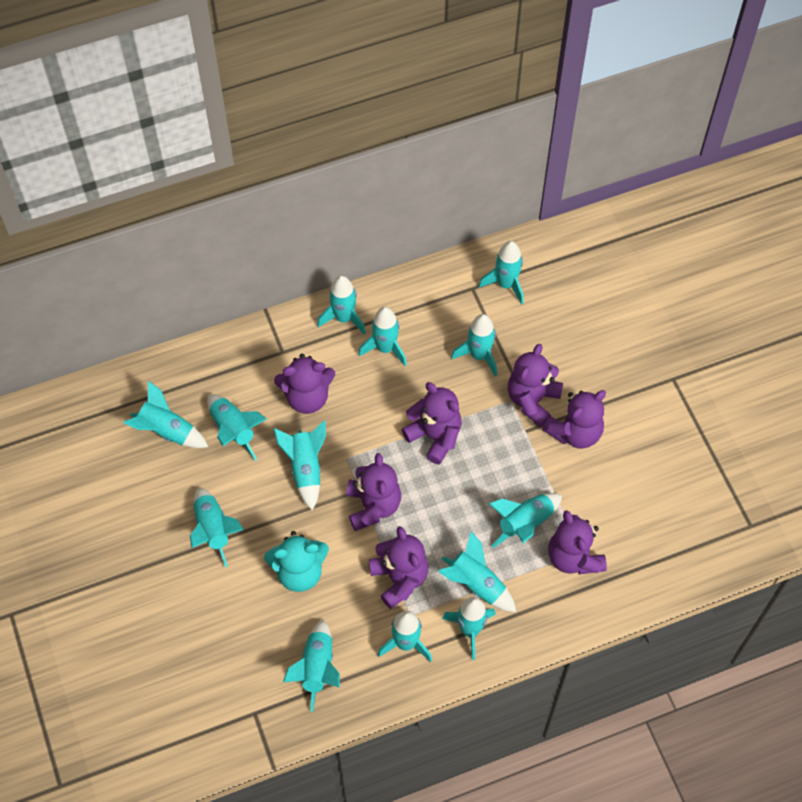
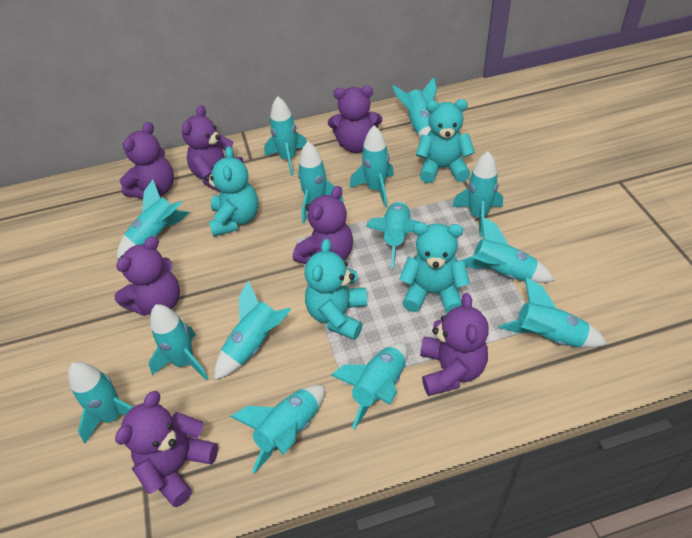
turquoise rocket: [123,381,208,448] [190,487,244,567] [207,394,267,461] [273,420,326,510] [283,619,340,712] [317,276,366,335] [358,307,407,366] [378,611,432,662] [438,531,516,612] [442,597,496,660] [451,314,497,377] [479,241,524,305] [488,493,562,548] = 13 -> [68,362,133,444] [117,179,190,259] [148,304,209,381] [214,281,291,380] [230,385,325,473] [264,96,307,176] [298,142,344,223] [331,343,408,429] [350,125,394,207] [366,201,420,268] [392,77,437,139] [452,151,503,237] [463,216,555,283] [499,277,607,348] = 14
turquoise teddy bear: [264,531,329,592] = 1 -> [205,146,259,237] [304,239,368,340] [399,222,470,313] [416,99,475,183] = 4

